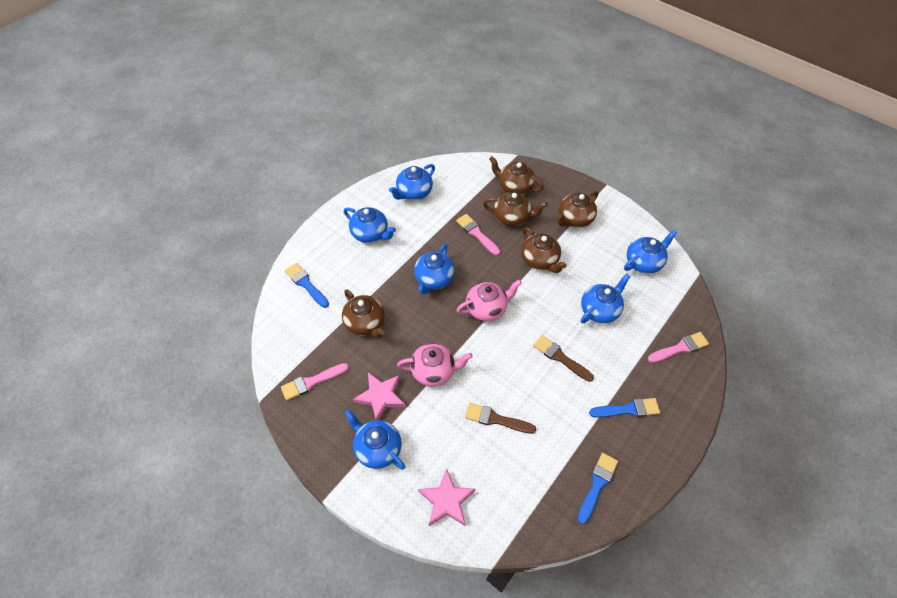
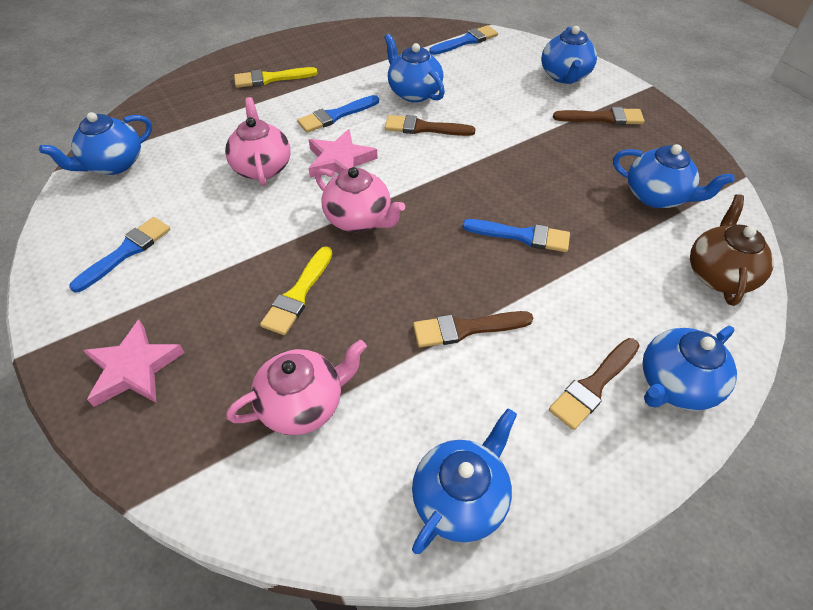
blue brush: [285,263,329,308] [578,453,618,524] [589,398,660,418] = 3 -> [69,217,171,292] [297,95,379,133] [429,25,498,55] [462,219,570,252] = 4
brown brush: [465,403,536,434] [533,335,594,382] = 2 -> [385,115,476,136] [413,311,533,347] [549,338,640,430] [553,107,645,125] = 4
brown teapot: [342,289,385,338] [483,192,548,227] [489,156,544,195] [521,227,566,273] [557,191,598,228] = 5 -> [690,194,774,306] = 1
pink brush: [281,363,349,401] [456,214,500,256] [648,332,709,363] = 3 -> none = 0
pink teapot: [397,343,473,387] [456,280,522,321] = 2 -> [225,97,290,186] [226,340,367,435] [315,167,405,232] = 3
yellow brush: none = 0 -> [234,67,318,88] [260,246,333,335] = 2

